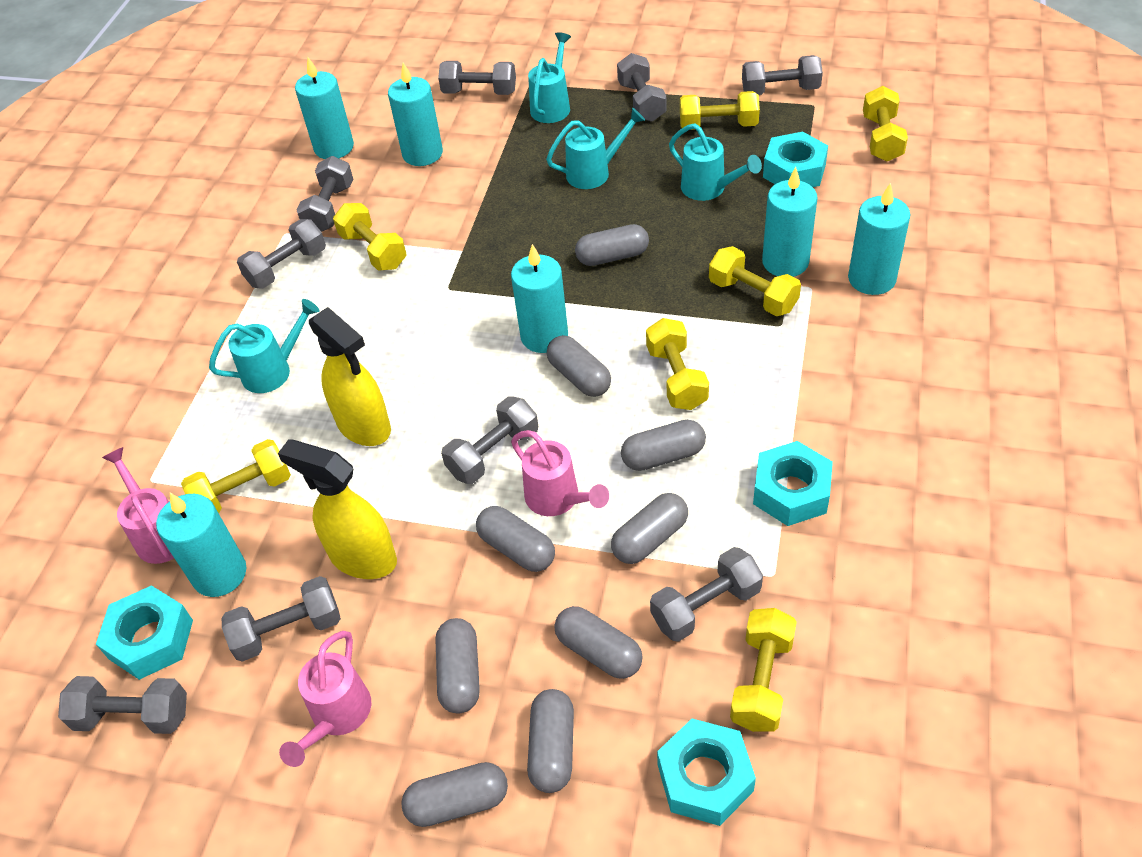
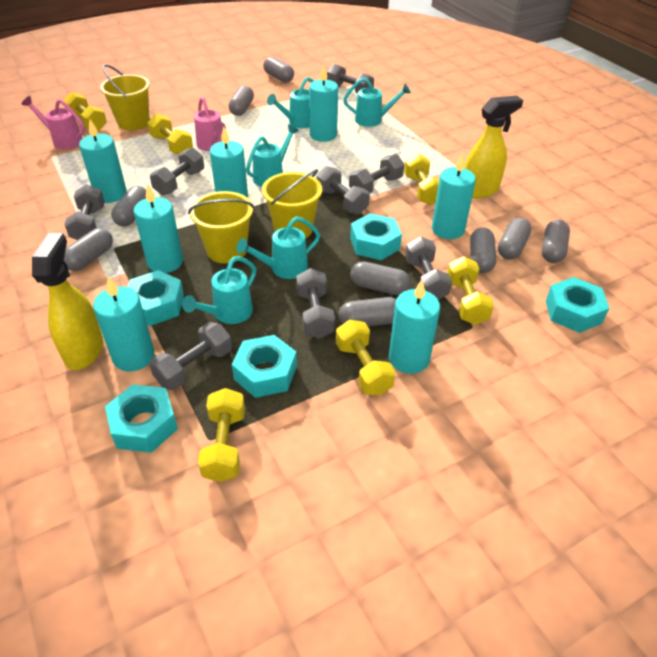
grey dumbbell: [58,676,187,734] [222,576,341,662] [237,219,326,289] [297,156,353,232] [438,61,516,95] [441,396,538,484] [617,53,666,122] [650,547,763,642] [742,55,823,95] = 9 -> [64,184,105,240] [149,322,232,390] [150,147,204,195] [296,268,335,339] [316,166,370,214] [327,64,374,93] [349,154,405,193] [405,236,452,300] = 8
pink watering can: [102,447,174,564] [279,631,371,767] [511,430,609,516] = 3 -> [22,96,85,149] [194,97,226,151] = 2
turquoise candle: [156,493,246,597] [295,57,354,159] [388,62,443,166] [511,244,568,353] [762,167,818,277] [848,183,911,295] = 6 -> [79,119,127,203] [93,277,154,371] [134,184,183,273] [210,127,248,198] [309,65,338,142] [389,280,440,374] [432,153,476,239] = 7
turquoise nut: [96,585,193,680] [657,719,756,826] [753,441,833,526] [763,132,828,187] = 4 -> [105,384,178,453] [128,270,184,326] [232,335,297,398] [350,213,402,260] [546,277,609,333] = 5
turquoise watering can: [209,299,319,393] [528,32,571,123] [546,108,645,189] [669,123,762,201] = 4 -> [182,256,256,324] [236,216,320,279] [246,124,299,187] [267,77,314,128] [344,77,411,127] = 5
yellow bucket: none = 0 -> [100,64,150,131] [188,191,254,263] [262,169,322,239] = 3
yellow dumbbell: [181,439,291,513] [333,203,406,271] [646,318,709,410] [680,91,760,130] [709,246,801,316] [730,608,797,732] [863,86,908,162] = 7 -> [63,92,107,131] [147,114,193,154] [198,388,245,482] [336,319,395,396] [404,153,439,205] [447,256,494,325] = 6

